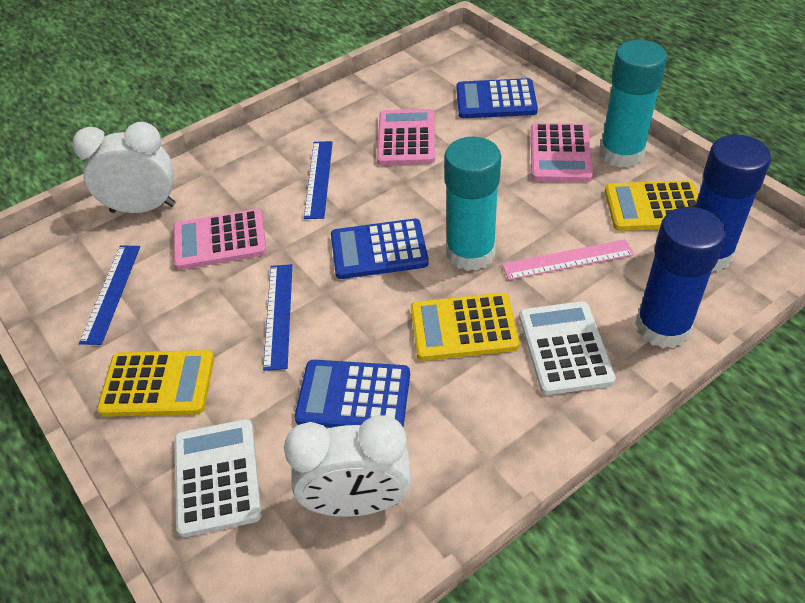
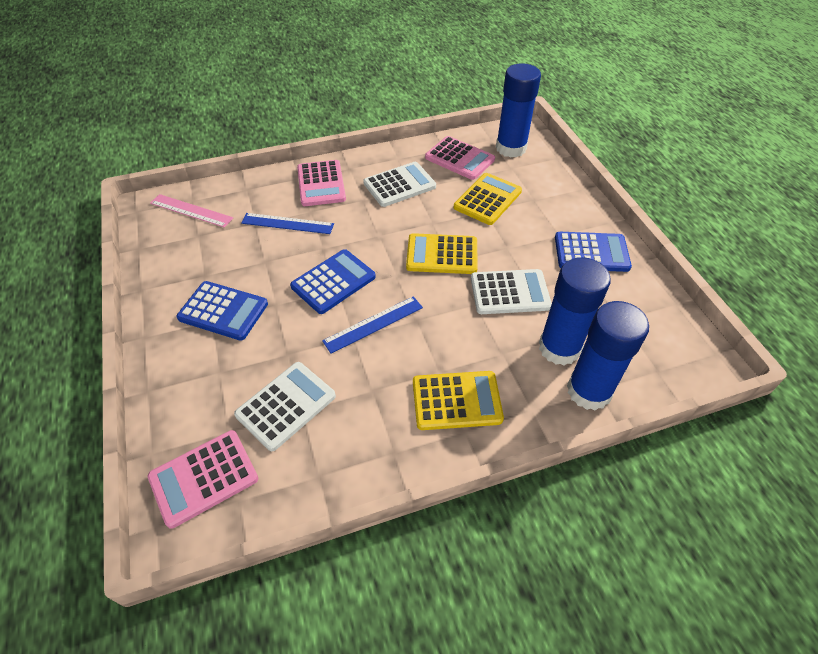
blue glue stick: [635,207,726,348] [695,135,771,272] = 2 -> [496,63,541,158] [539,257,611,365] [567,301,649,411] = 3
blue ruler: [79,246,140,345] [263,264,292,371] [304,141,333,219] = 3 -> [241,213,334,234] [322,296,423,354] = 2
turquoise glue stick: [444,137,501,271] [599,40,667,168] = 2 -> none = 0
white calculator: [174,419,262,537] [519,301,616,395] = 2 -> [234,362,336,451] [363,162,436,207] [471,269,552,314] = 3
white clock: [73,122,176,213] [284,415,411,517] = 2 -> none = 0

